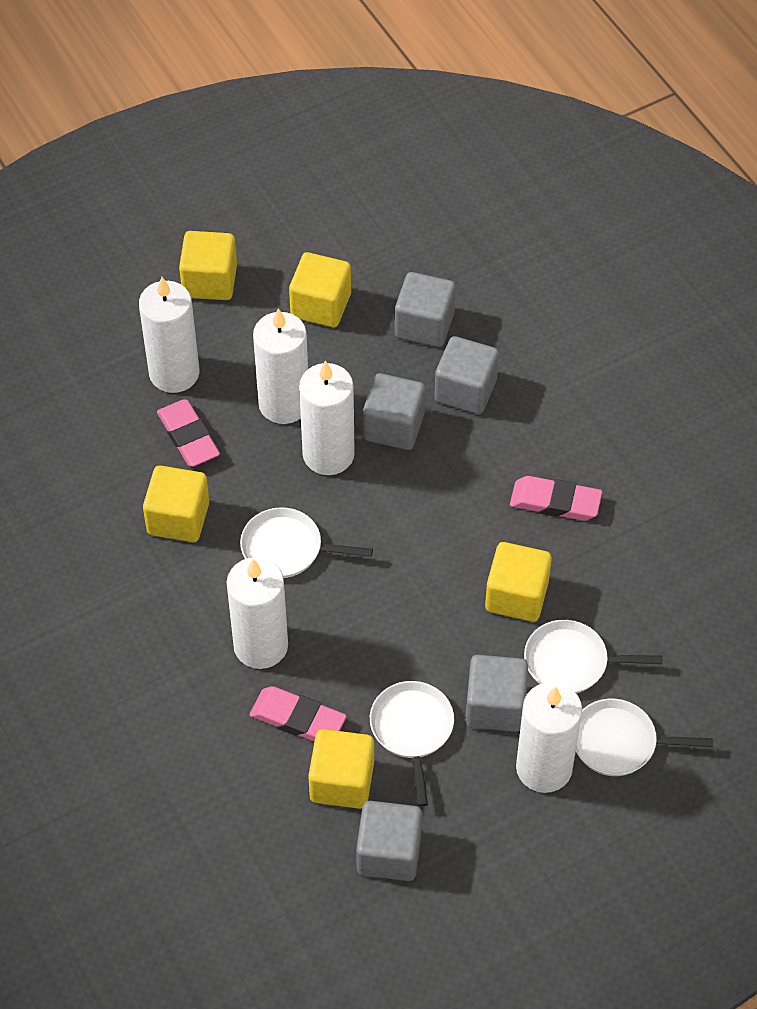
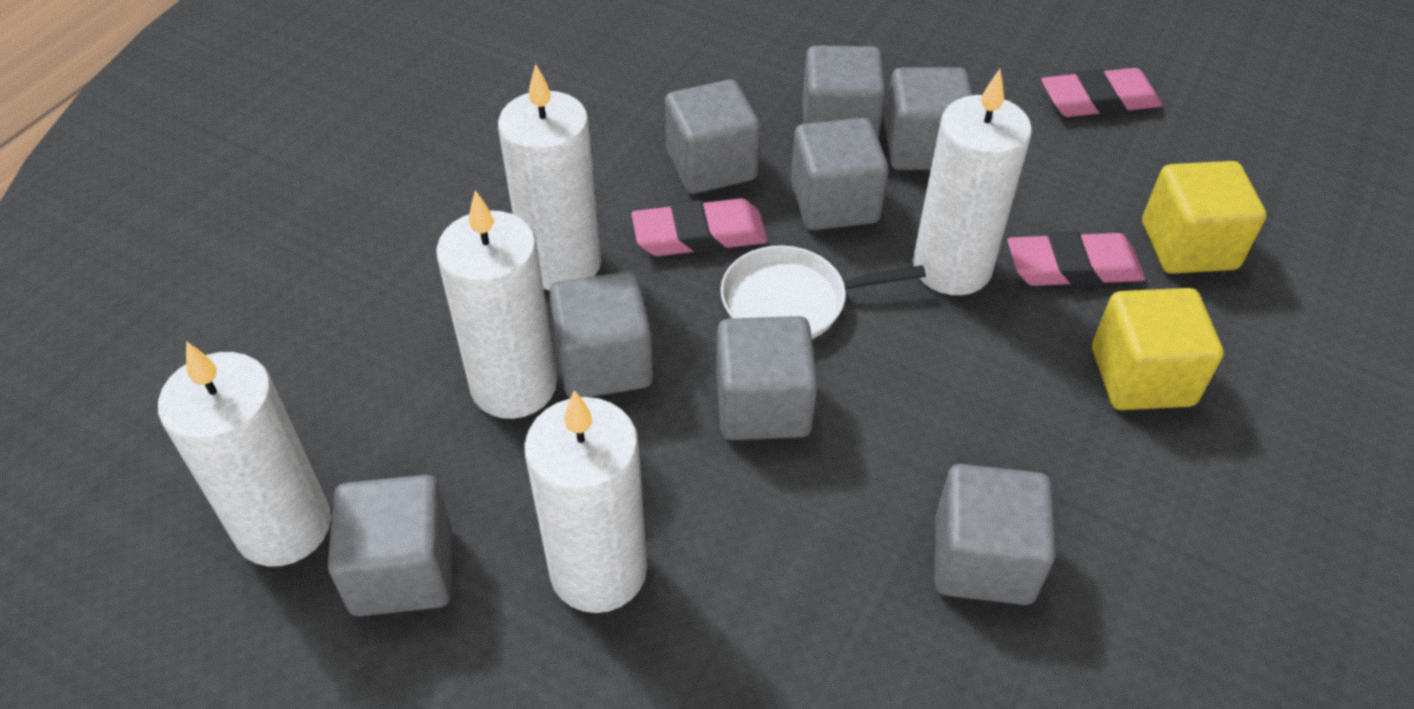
grey cube: [356,801,422,881] [363,373,425,450] [395,272,456,347] [434,336,499,414] [465,655,528,732] = 5 -> [328,475,452,616] [549,271,653,398] [665,80,760,194] [716,316,818,440] [791,118,889,230] [802,45,886,140] [884,67,973,170] [935,464,1056,605] = 8
white pan: [240,507,373,578] [370,681,454,806] [524,620,663,693] [576,699,713,776] = 4 -> [721,245,926,339] = 1
yellow cube: [143,465,209,542] [179,231,237,300] [289,252,351,327] [308,729,374,809] [485,542,552,622] = 5 -> [1092,288,1224,410] [1142,161,1266,274] = 2

